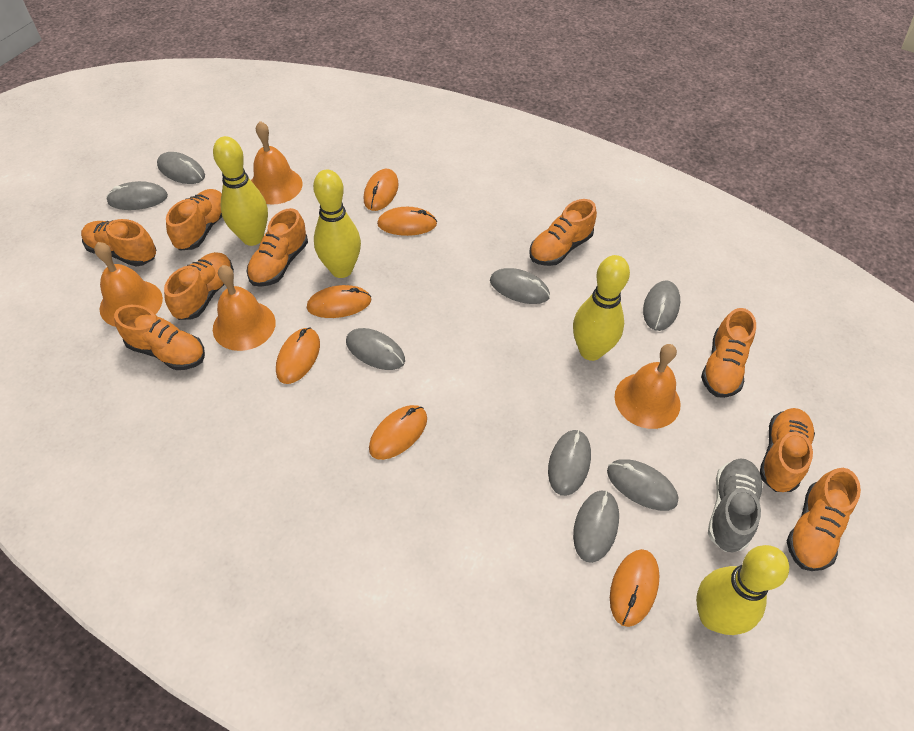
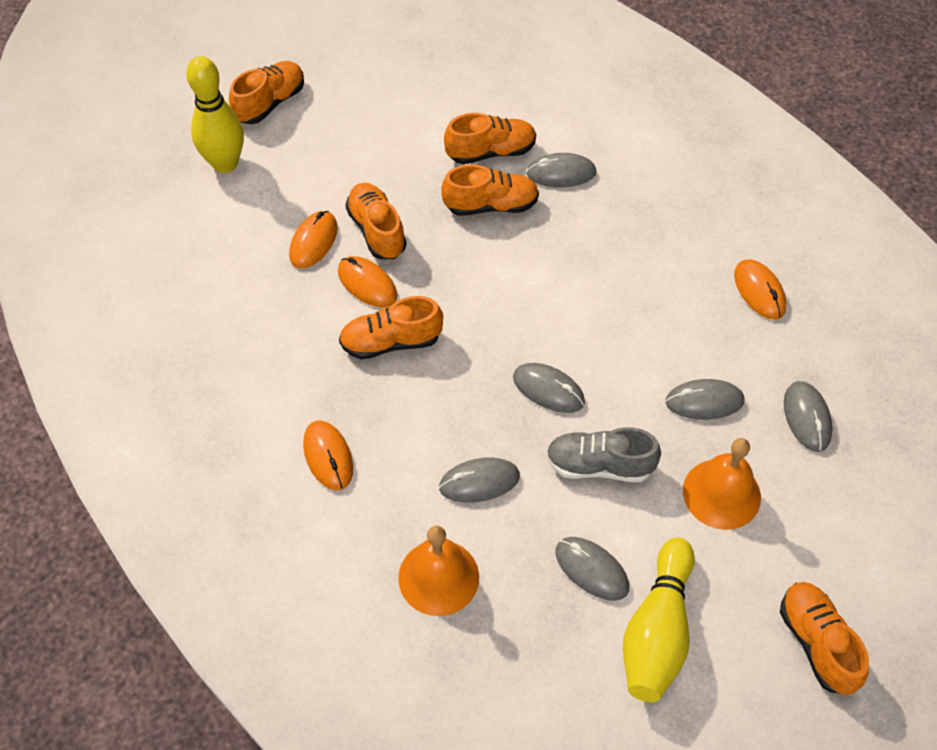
grey mouse: [106,181,168,210] [157,152,205,184] [346,328,405,370] [490,268,550,304] [548,430,591,496] [573,490,619,563] [607,459,678,511] [643,280,680,331] = 8 -> [439,458,520,503] [513,363,585,413] [526,153,596,187] [556,537,629,601] [665,379,744,420] [784,381,833,452] = 6
orange bell: [94,242,163,327] [213,265,276,351] [251,121,303,205] [615,344,681,429] = 4 -> [398,526,479,616] [683,438,761,530] = 2
orange mouse: [276,327,320,384] [307,285,371,318] [364,169,399,211] [369,405,427,460] [377,207,437,236] [610,549,660,627] = 6 -> [289,211,338,269] [303,420,353,491] [338,256,397,307] [734,259,786,320] = 4
orange shoe: [81,219,156,267] [114,305,205,370] [164,252,234,320] [166,189,222,251] [246,208,308,287] [530,199,597,266] [701,308,756,398] [760,408,815,492] [787,468,861,571] = 9 -> [229,61,304,124] [339,296,443,359] [345,183,407,259] [441,164,539,216] [444,113,536,164] [780,582,869,695] = 6
yellow bowling pin: [213,136,268,246] [313,170,361,278] [573,255,630,361] [696,545,789,635] = 4 -> [186,56,244,173] [623,538,695,702] = 2

